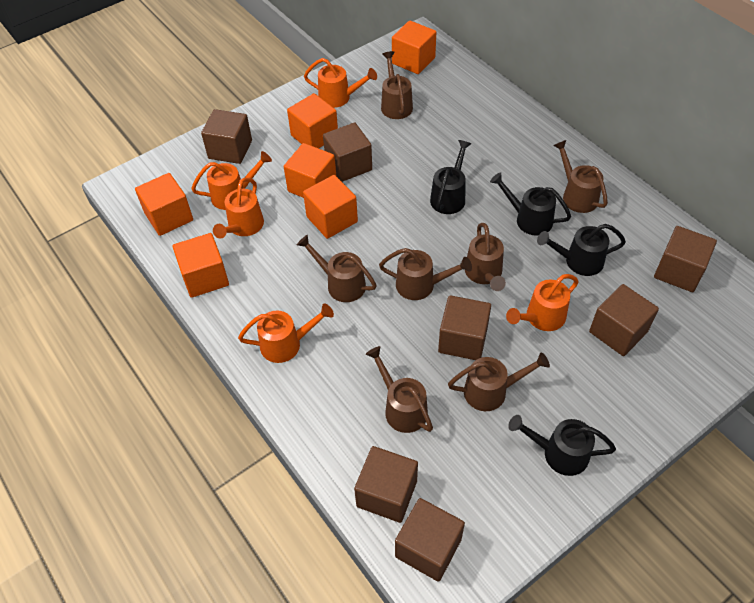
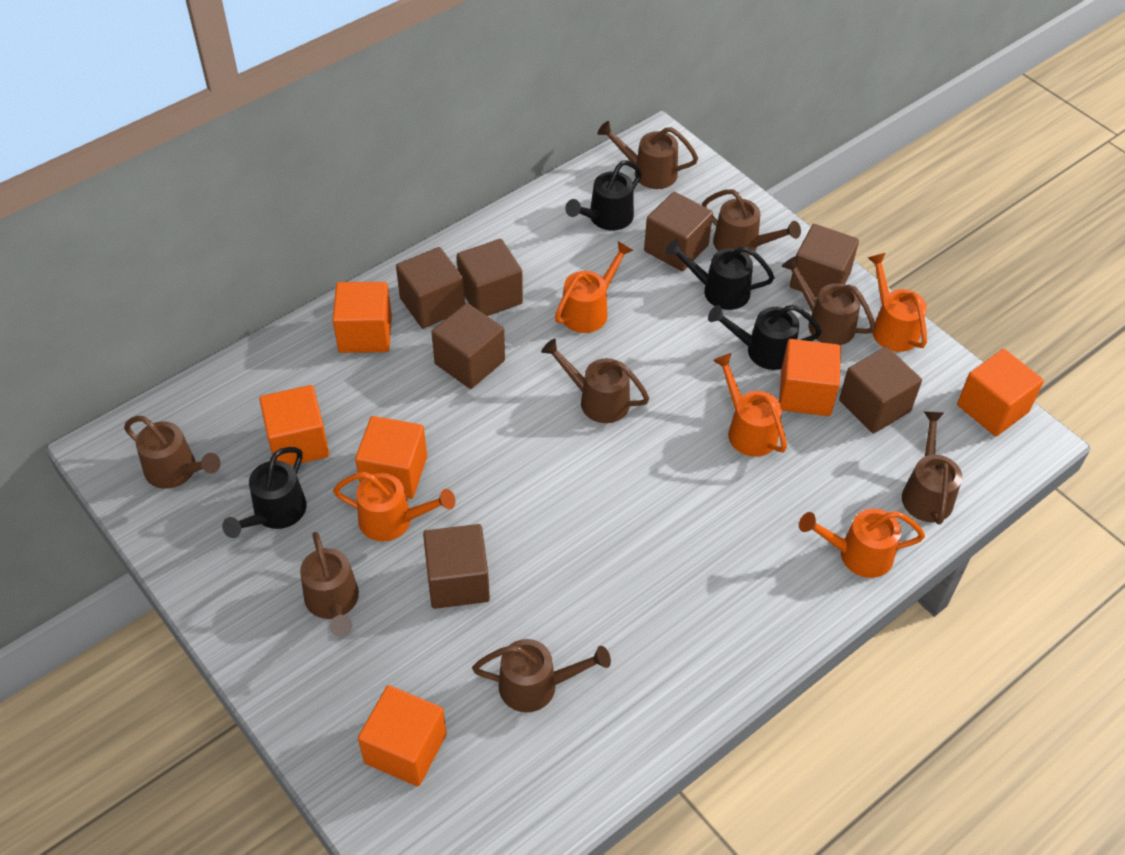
brown watering can: [297,235,377,302] [366,346,433,433] [379,248,472,300] [381,51,413,119] [448,352,550,411] [465,223,506,291] [553,140,608,213] = 7 -> [124,416,221,489] [300,532,359,636] [472,639,611,712] [541,338,650,423] [597,121,698,189] [702,189,801,256] [782,256,876,345] [902,411,962,525] = 8

